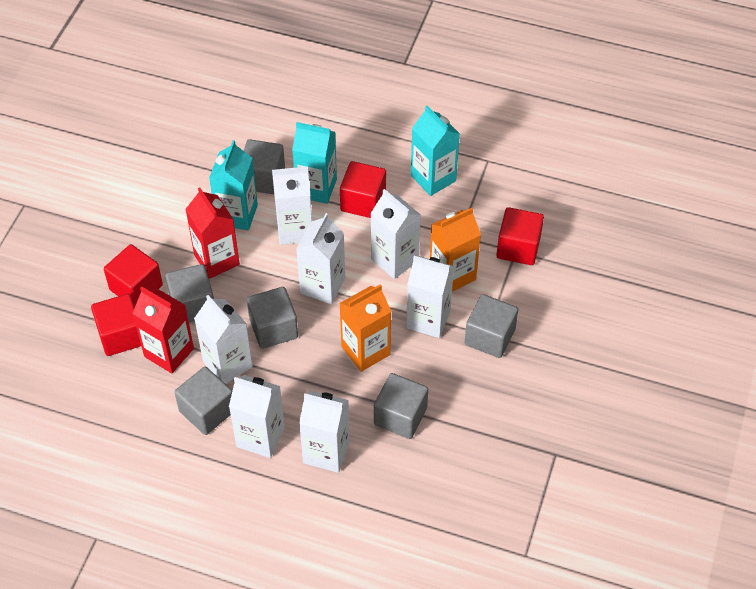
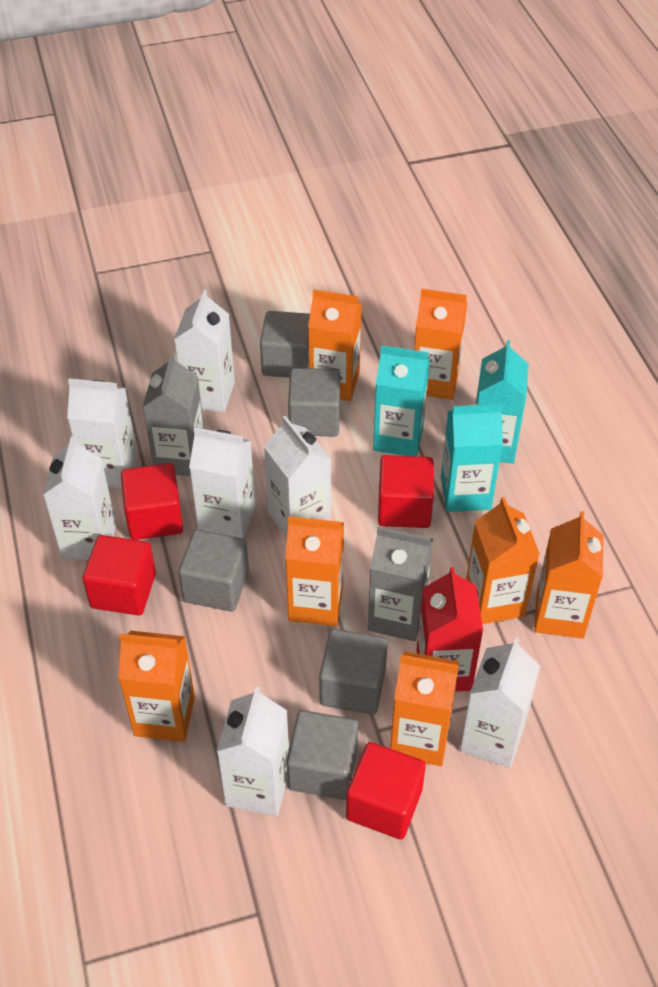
grey carton: none = 0 -> [143,353,204,476] [368,527,433,641] = 2
grey cube: [165,264,214,322] [175,367,232,435] [244,139,285,194] [247,287,298,349] [374,373,428,439] [465,294,519,358] = 6 -> [178,530,249,612] [260,311,310,378] [286,710,358,800] [288,368,340,436] [319,629,388,715] = 5
orange carton: [339,284,391,372] [430,208,481,292] = 2 -> [118,631,195,742] [285,516,344,626] [308,289,362,401] [390,651,460,766] [414,289,467,400] [466,497,540,624] [534,511,604,639] = 7
red carton: [132,286,194,373] [185,188,240,279] = 2 -> [416,567,483,692] = 1

